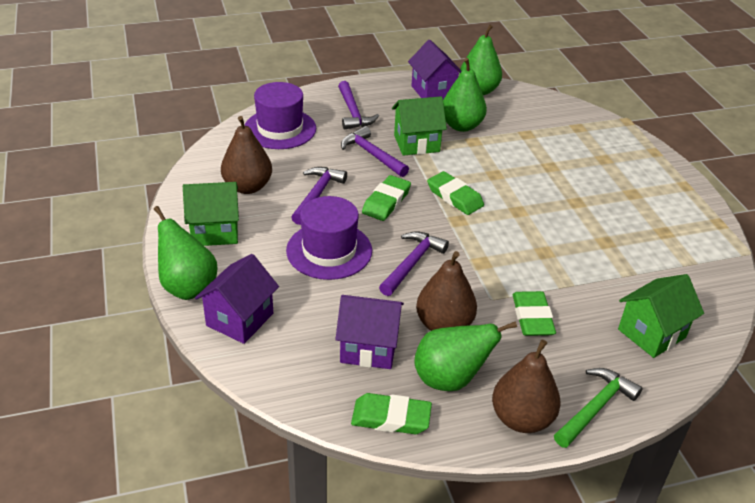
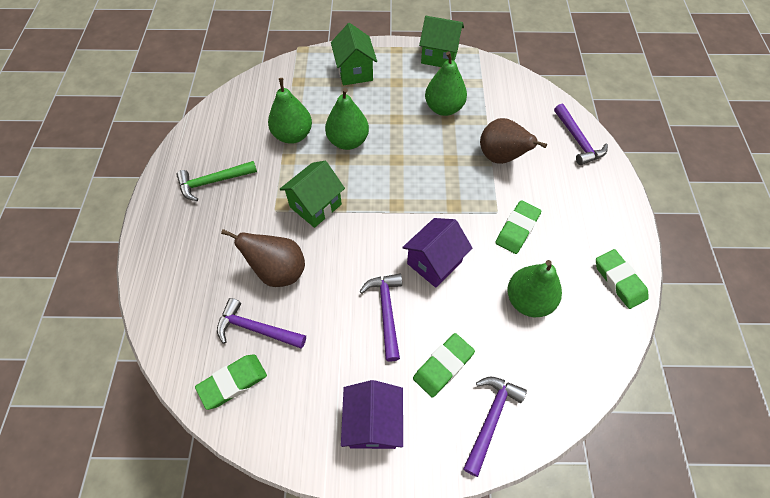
brown pear: [221,116,272,194] [416,251,477,331] [492,339,561,433] = 3 -> [221,229,305,287] [480,118,547,164] = 2
purple hat: [244,82,316,149] [286,196,372,280] = 2 -> none = 0
purple house: [195,254,279,344] [335,295,404,369] [408,40,461,100] = 3 -> [341,380,403,449] [402,218,472,288] = 2

